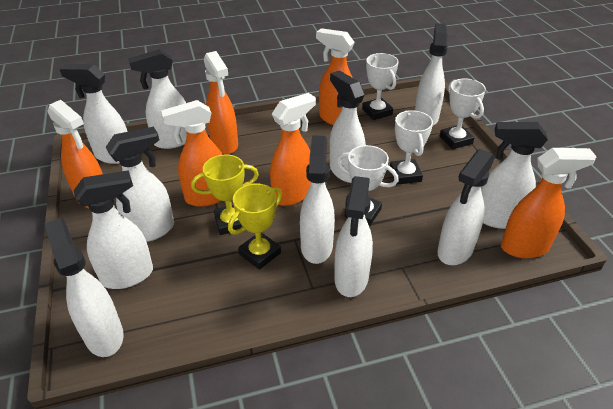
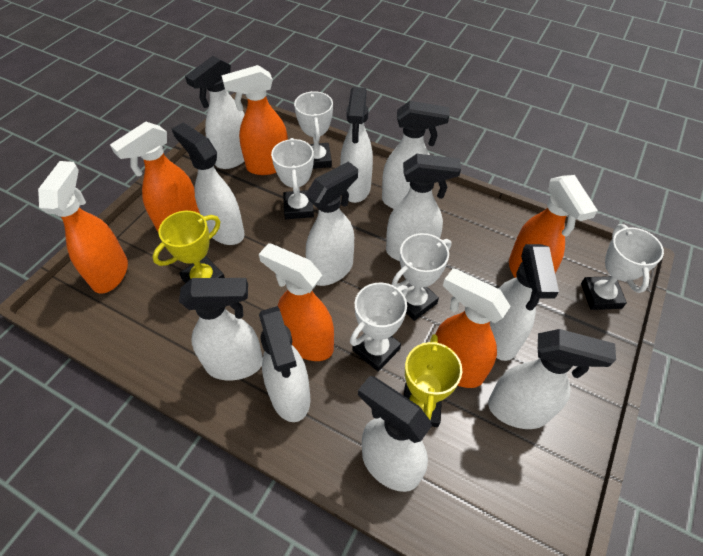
white trophy: [337,145,399,226] [362,53,399,120] [390,110,433,185] [440,78,486,149] = 4 -> [271,138,314,219] [294,91,333,169] [350,283,408,371] [392,233,451,321] [581,224,664,310] = 5

